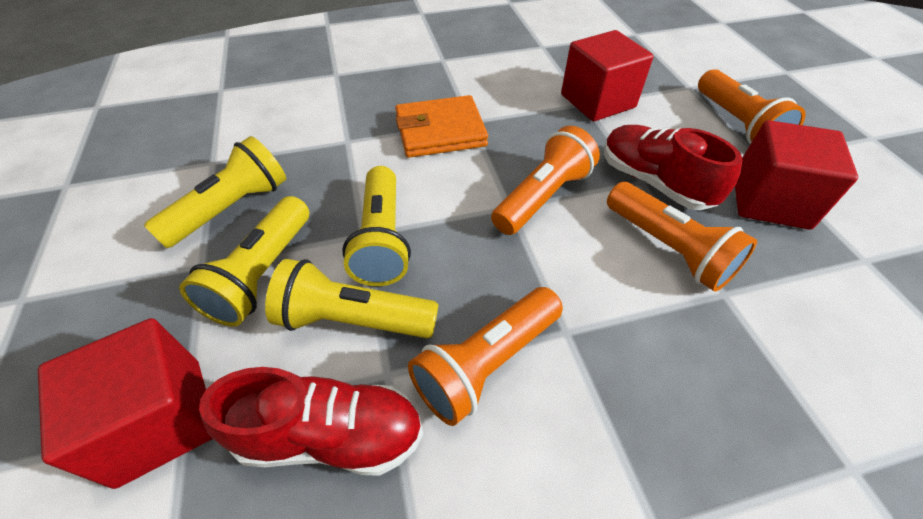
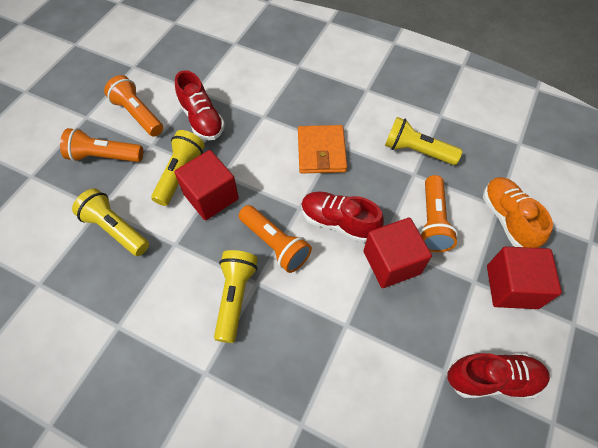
orange shoe: none = 0 -> [483,177,553,248] = 1
red shoe: [199,367,423,476] [604,125,743,210] = 2 -> [175,70,225,140] [301,192,384,243] [447,353,550,399] = 3

